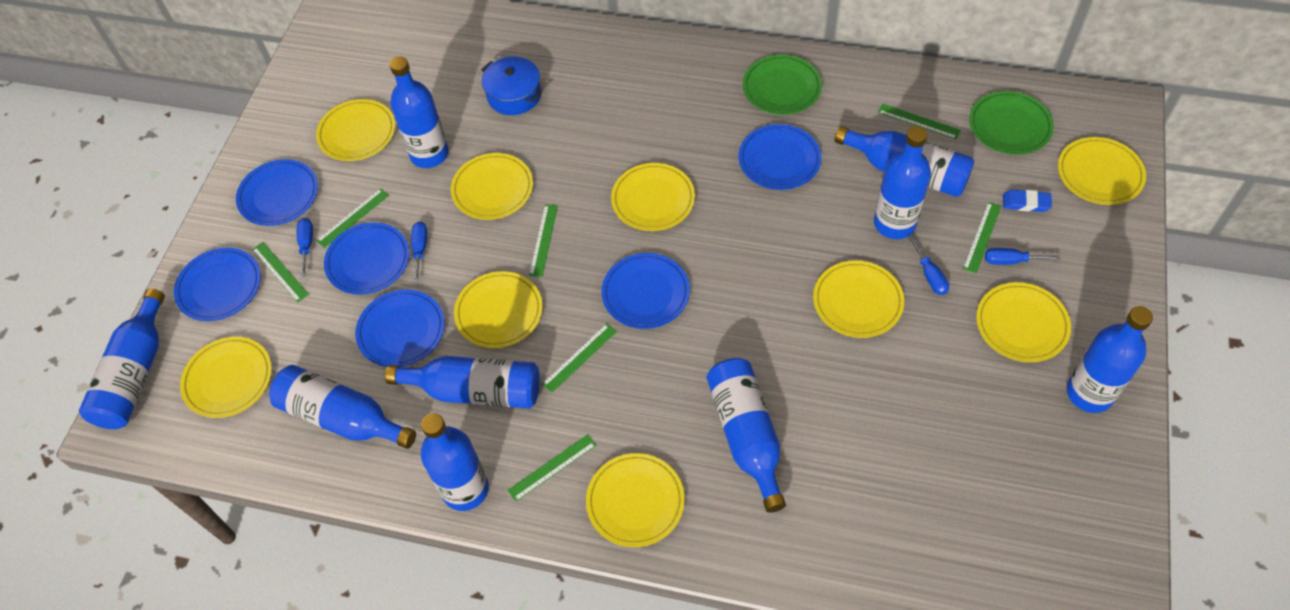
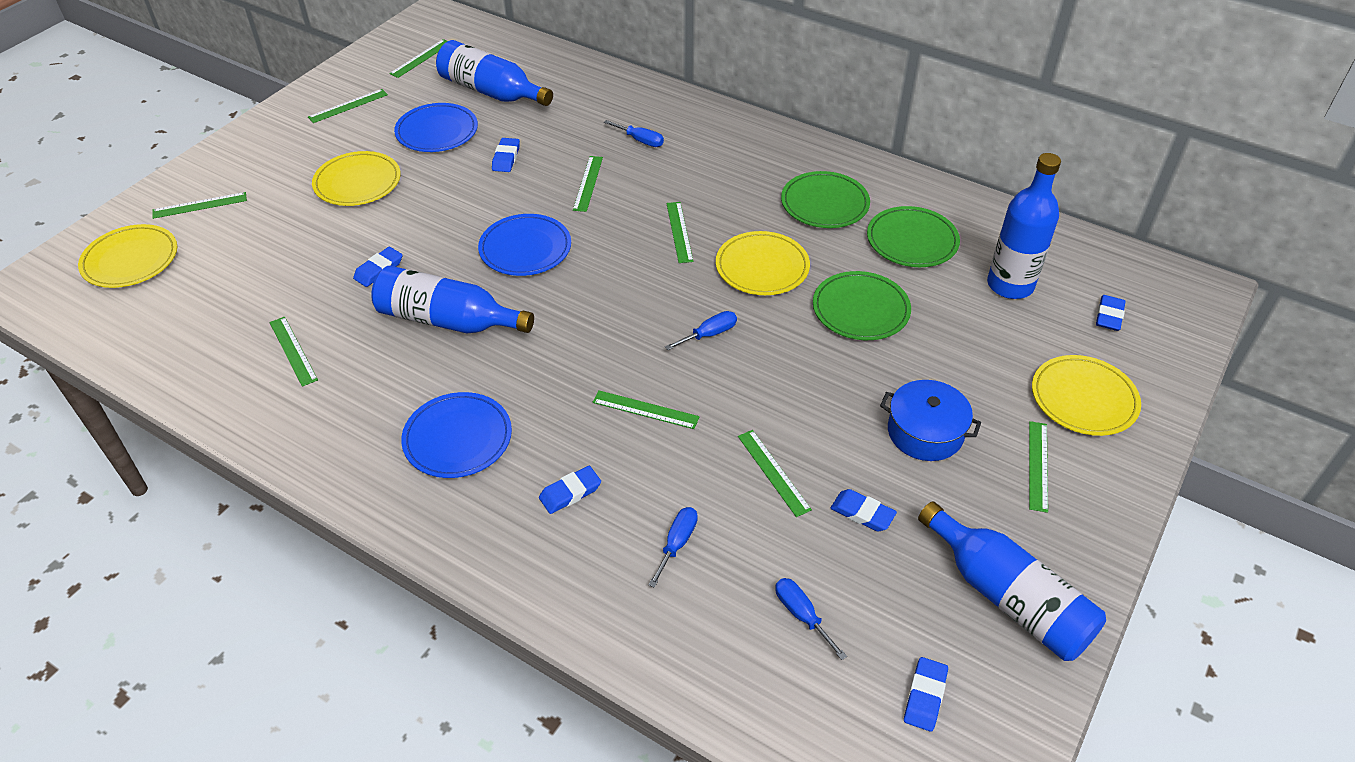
blue bottle: [79,288,165,429] [269,365,416,449] [385,356,540,409] [390,56,449,168] [421,413,489,511] [707,358,786,513] [834,126,974,197] [874,126,931,239] [1067,306,1153,413] = 9 -> [371,266,534,333] [436,40,553,106] [918,501,1106,661] [987,153,1061,299] = 4
blue eraser: [1003,189,1052,212] = 1 -> [353,247,402,287] [492,138,520,172] [539,466,601,514] [831,489,897,531] [904,657,948,732] [1096,295,1126,331] = 6
blue plate: [174,248,261,321] [236,159,318,226] [324,222,410,295] [355,289,445,367] [601,253,690,329] [738,124,822,190] = 6 -> [394,103,478,152] [401,392,512,478] [478,214,571,276] = 3
green plate: [743,55,822,115] [969,91,1054,155] = 2 -> [781,171,870,228] [813,271,911,340] [867,206,960,267] = 3
green ruler: [252,242,309,303] [316,188,389,248] [508,434,596,502] [529,205,558,277] [542,323,617,393] [878,104,961,140] [963,202,1001,273] = 7 -> [152,192,247,219] [269,317,318,387] [308,89,388,123] [389,39,447,78] [573,156,603,212] [593,390,700,429] [666,202,693,263] [738,430,812,517] [1029,421,1048,513] = 9
yellow plate: [180,337,272,418] [316,99,395,161] [451,153,533,220] [454,271,543,348] [586,453,685,547] [611,163,695,231] [813,260,904,338] [976,282,1071,362] [1058,137,1146,205] = 9 -> [78,224,177,288] [312,151,401,206] [716,231,810,295] [1032,355,1141,436] = 4

